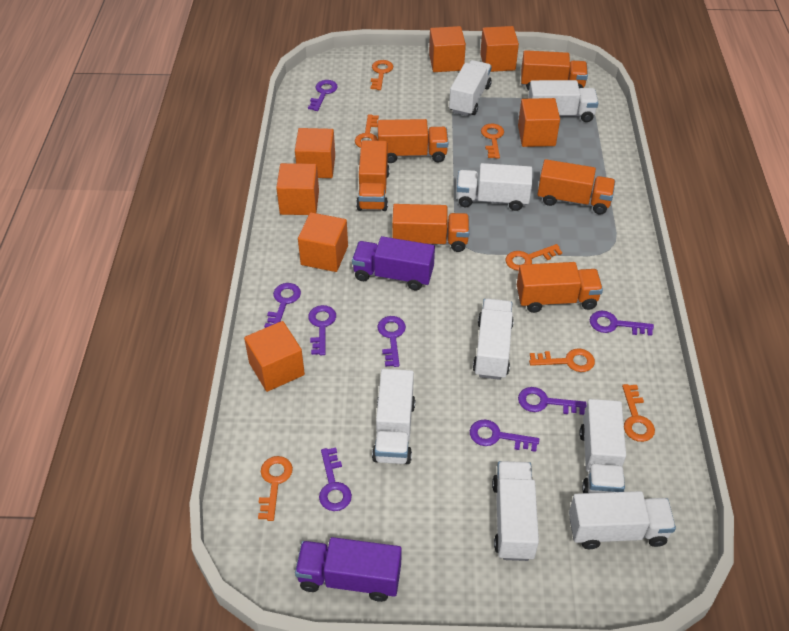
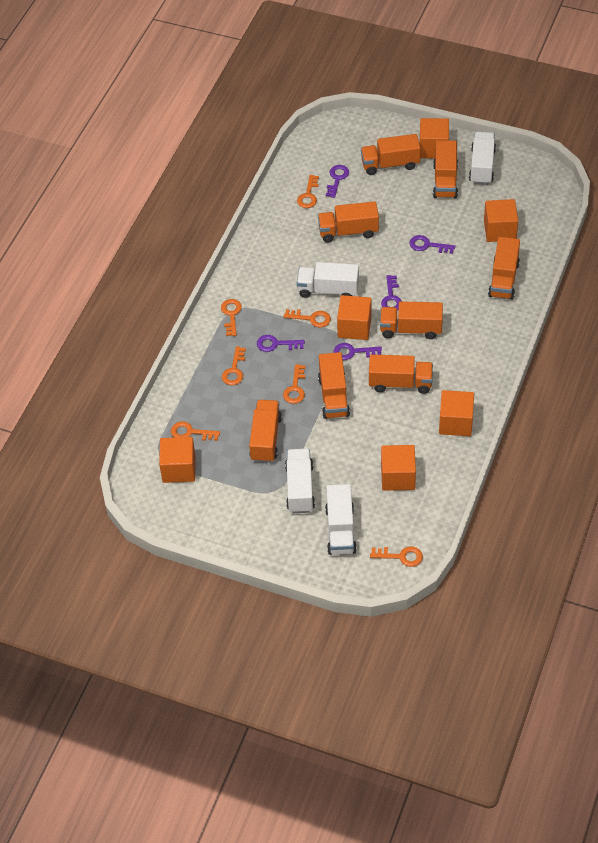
orange cube: [244,321,305,392] [276,163,319,215] [295,128,335,178] [298,212,348,272] [429,26,466,72] [480,26,519,72] [518,98,560,147] = 7 -> [159,437,196,483] [337,295,372,340] [381,445,416,491] [420,118,449,158] [439,390,474,436] [484,199,518,242] = 6
orange truck: [356,140,390,211] [378,119,448,163] [392,204,470,252] [517,262,603,313] [521,50,588,91] [538,159,615,214] = 6 -> [249,400,282,463] [318,201,379,243] [318,352,350,419] [361,134,421,175] [369,354,433,394] [380,301,443,339] [433,140,458,198] [488,237,520,300] = 8
purple key: [264,283,301,328] [308,80,338,111] [308,305,336,355] [319,448,352,511] [377,316,406,367] [470,419,539,452] [518,387,586,415] [590,311,654,336] = 8 -> [257,335,305,352] [326,165,349,198] [334,343,382,360] [381,275,401,310] [409,235,455,254] = 5
purple truck: [295,537,402,602] [352,236,435,290] = 2 -> none = 0
white truck: [372,369,415,464] [449,60,492,116] [457,163,532,211] [473,299,514,380] [492,461,539,561] [528,80,598,122] [569,491,676,549] [579,399,626,493] = 8 -> [285,449,315,513] [297,262,359,298] [325,484,357,555] [469,132,496,185] = 4

